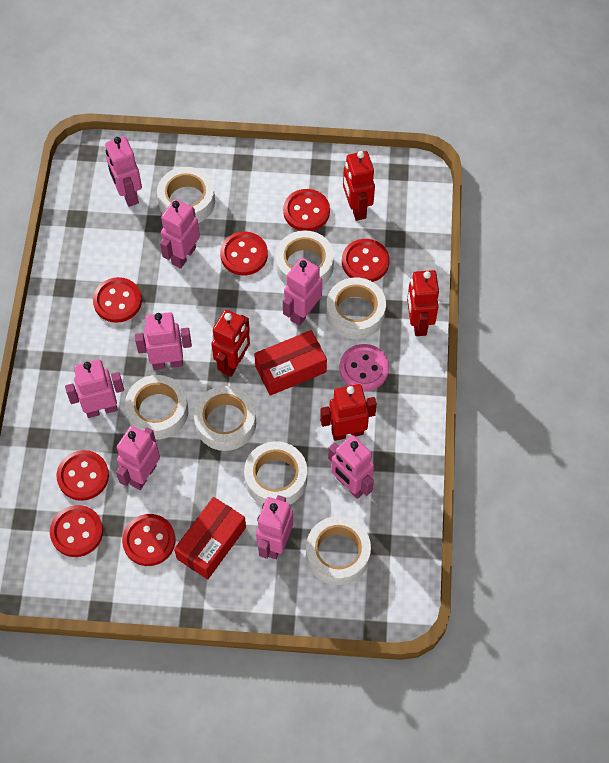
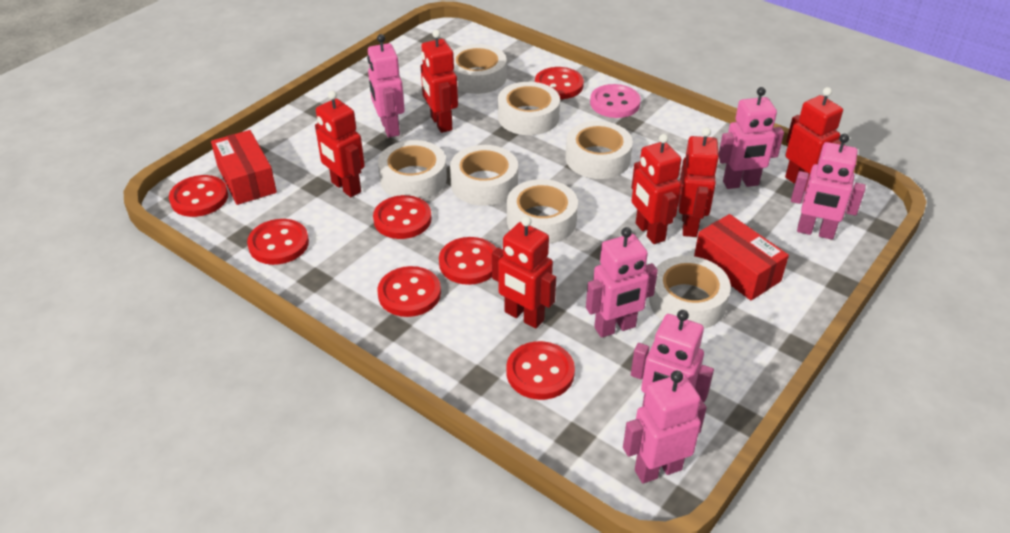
pink robot: [65,360,124,418] [105,136,142,207] [116,426,160,490] [135,312,192,370] [160,199,200,269] [256,495,293,559] [283,258,322,326] [328,435,374,499] = 8 -> [367,34,405,138] [586,227,658,338] [623,370,707,483] [631,310,714,407] [719,87,784,189] [791,134,866,240] = 6
red robot: [211,310,250,377] [320,384,377,441] [343,151,375,221] [407,270,439,336] = 4 -> [315,91,365,197] [421,30,458,133] [492,216,556,329] [631,134,682,244] [679,127,719,237] [785,87,845,190] = 6

